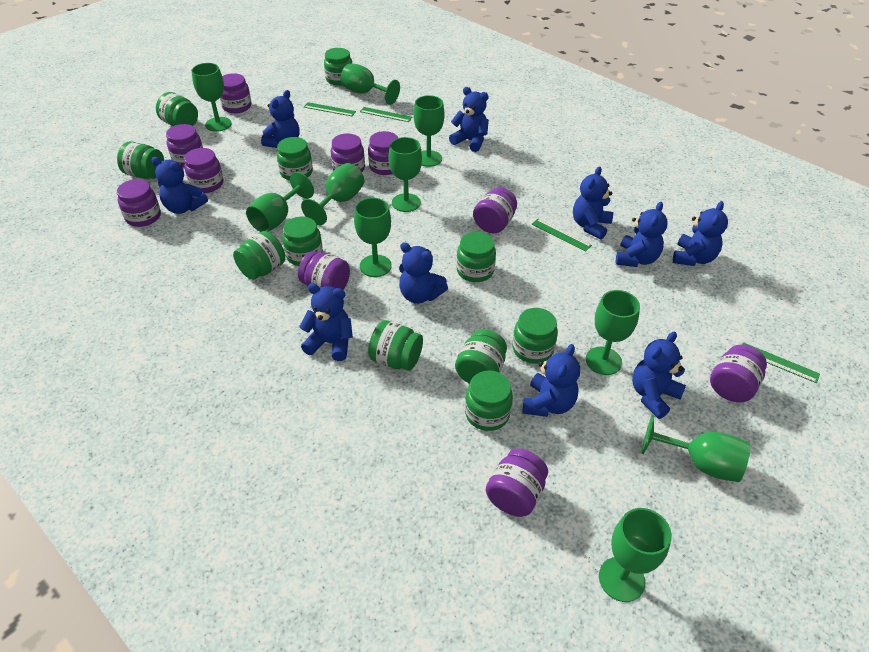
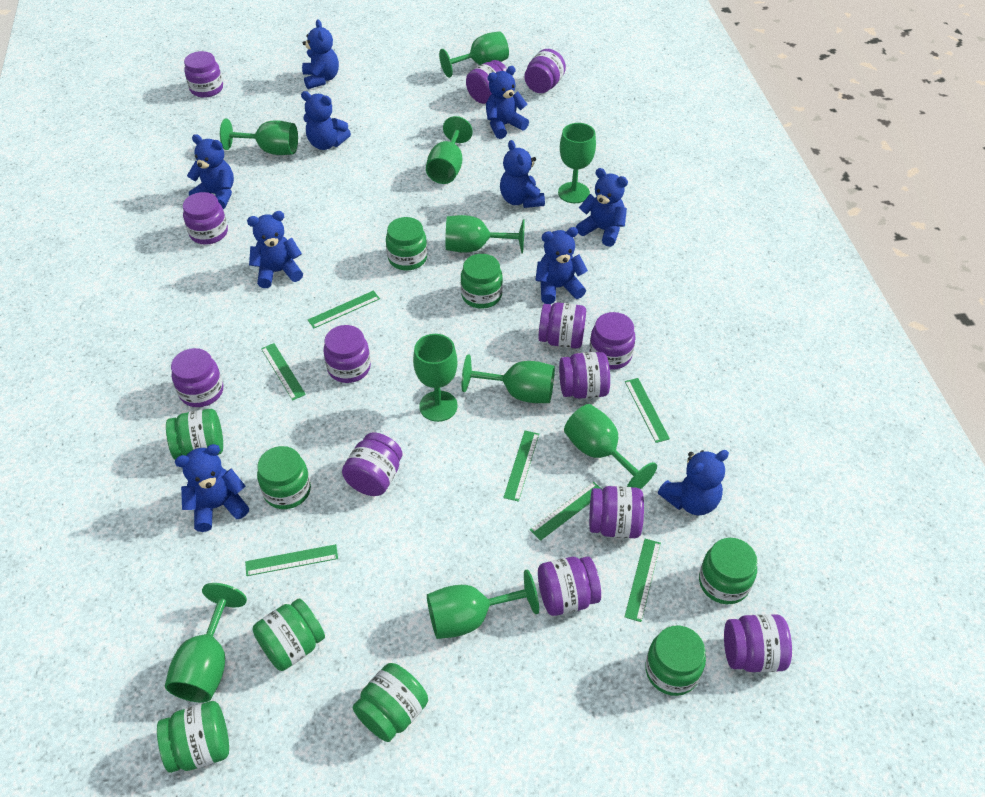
green jar: [117,141,164,179] [156,92,198,126] [233,231,285,280] [277,137,313,181] [282,217,323,266] [324,48,352,86] [368,320,423,371] [455,329,507,384] [456,232,496,282] [465,370,513,431] [512,308,558,364] = 11 -> [157,701,229,773] [166,409,223,460] [252,598,325,671] [257,446,311,509] [353,663,428,742] [386,217,427,270] [461,254,503,309] [645,626,706,696] [699,538,757,604] = 9
green ruler: [304,102,356,116] [360,107,412,122] [532,218,592,252] [742,342,820,383] = 4 -> [245,544,338,576] [261,343,306,401] [308,291,380,328] [503,431,539,502] [530,482,601,541] [624,539,661,622] [625,378,670,443] = 7
purple jar: [117,179,161,227] [166,124,203,168] [184,148,223,193] [220,73,252,113] [298,251,350,290] [331,133,365,172] [368,131,398,175] [473,187,517,233] [486,448,548,517] [710,344,767,402] = 10 -> [171,348,223,407] [183,192,228,245] [184,51,223,98] [323,325,371,383] [342,432,403,496] [466,60,507,104] [524,49,566,93] [538,303,586,349] [538,557,601,616] [559,352,610,399] [589,312,635,370] [589,486,644,538] [724,614,792,672] = 13

